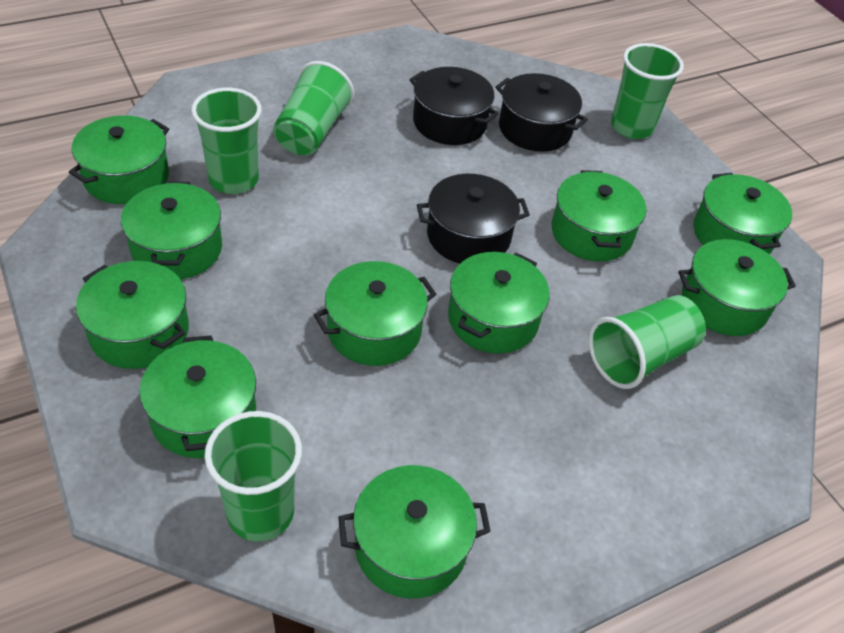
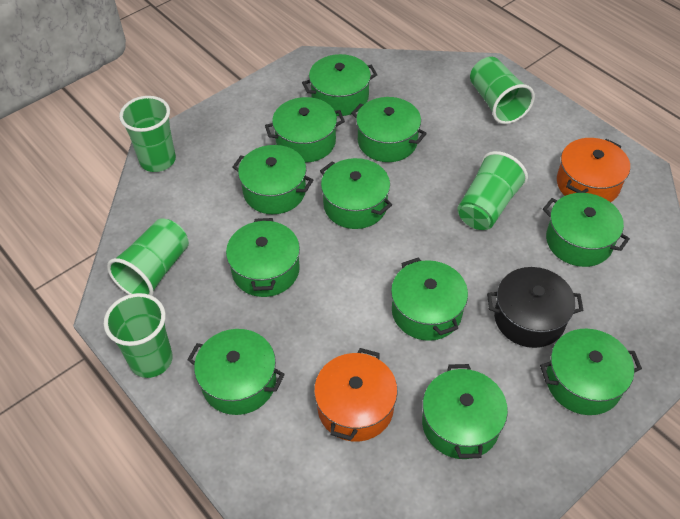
black pot: [409,67,499,145] [417,174,530,263] [496,73,588,152] = 3 -> [487,267,583,348] = 1
green pot: [69,115,169,204] [76,261,189,369] [121,182,222,279] [139,335,256,458] [314,261,436,366] [338,465,491,598] [448,252,550,354] [552,170,646,262] [678,239,796,336] [694,173,792,254] = 10 -> [187,329,285,415] [226,218,300,297] [233,145,313,214] [265,97,345,163] [302,54,377,116] [320,158,392,229] [351,97,427,162] [391,257,468,341] [422,364,508,459] [540,329,642,415] [543,193,630,267] = 11
orange pot: none = 0 -> [314,348,398,442] [557,138,630,202] = 2

